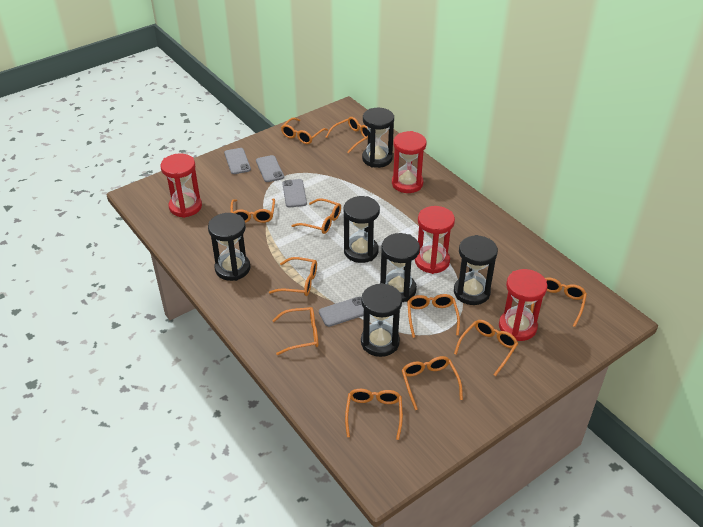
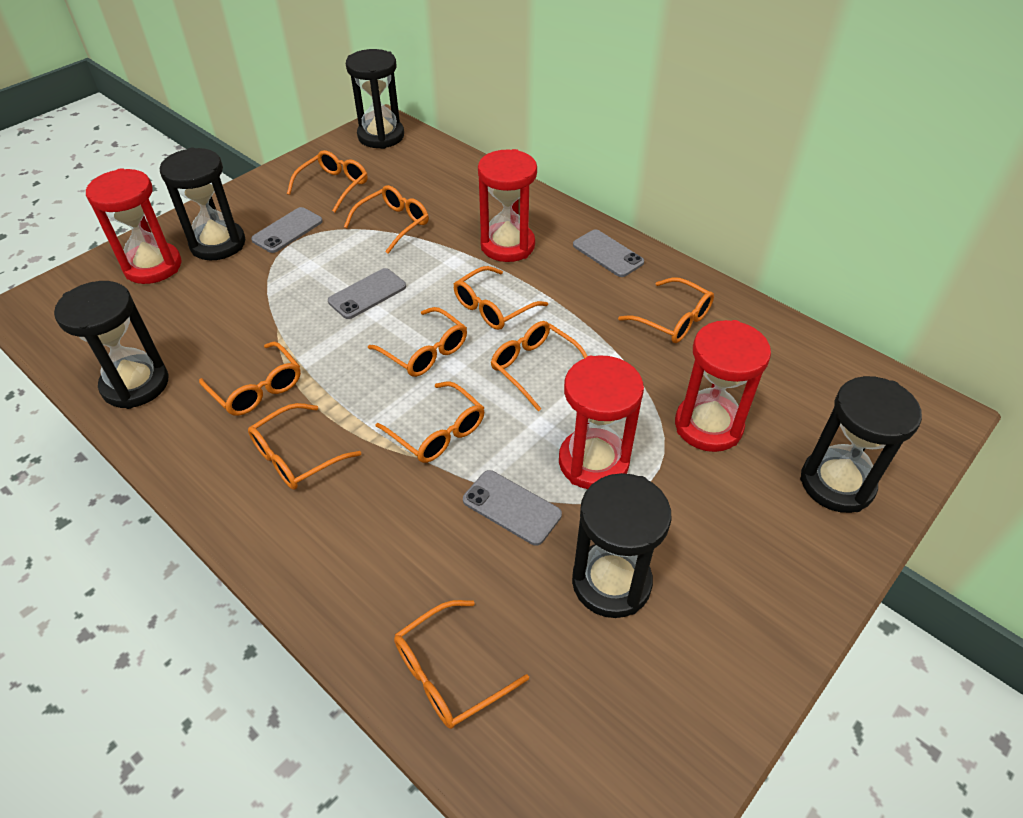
black hourglass: [208,213,250,281] [344,196,380,263] [361,283,402,357] [362,108,394,168] [380,233,420,302] [454,235,498,305] = 6 -> [54,281,169,409] [160,147,245,260] [346,49,404,149] [572,473,671,618] [800,376,922,513] = 5
orange glasses: [231,199,275,223] [269,257,317,296] [272,307,319,355] [281,118,328,144] [292,198,341,234] [325,117,368,154] [345,389,403,440] [402,356,463,410] [407,294,460,338] [454,320,518,376] [530,277,587,327] = 11 -> [199,341,301,416] [248,403,361,490] [287,150,368,212] [344,185,429,254] [368,307,467,377] [376,381,484,463] [394,600,529,729] [454,266,548,330] [491,321,587,411] [618,277,714,343] = 10

